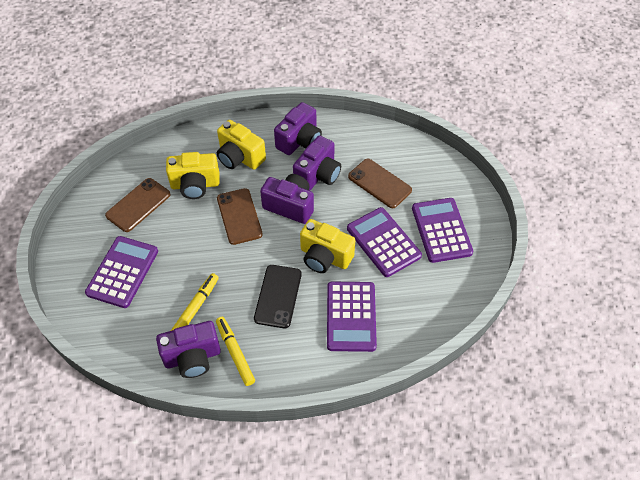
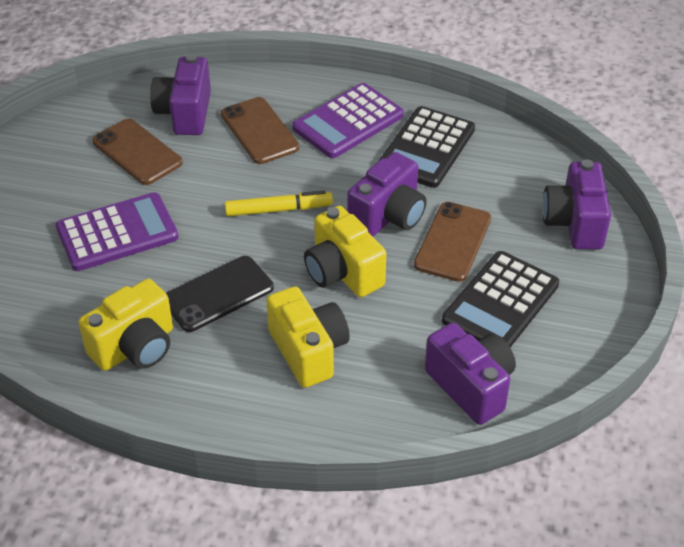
black calculator: none = 0 -> [379,106,475,188] [442,251,559,347] = 2
purple calculator: [85,236,158,308] [327,282,377,352] [347,207,422,277] [412,198,473,263] = 4 -> [55,192,179,271] [292,83,404,158] = 2
yellow marker: [171,273,219,331] [216,317,255,386] = 2 -> [225,190,333,216] = 1

